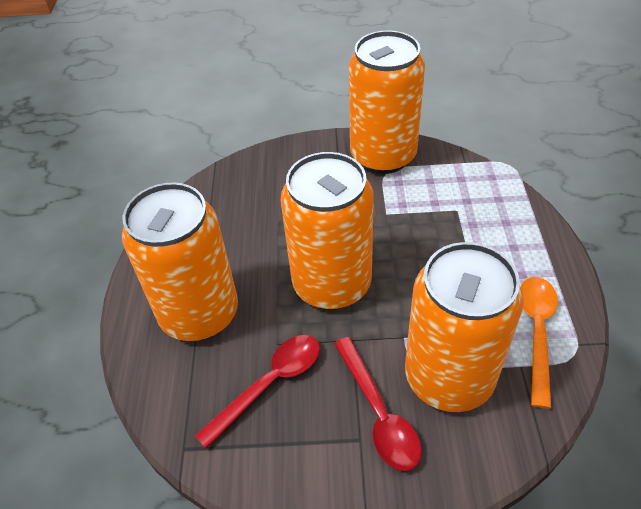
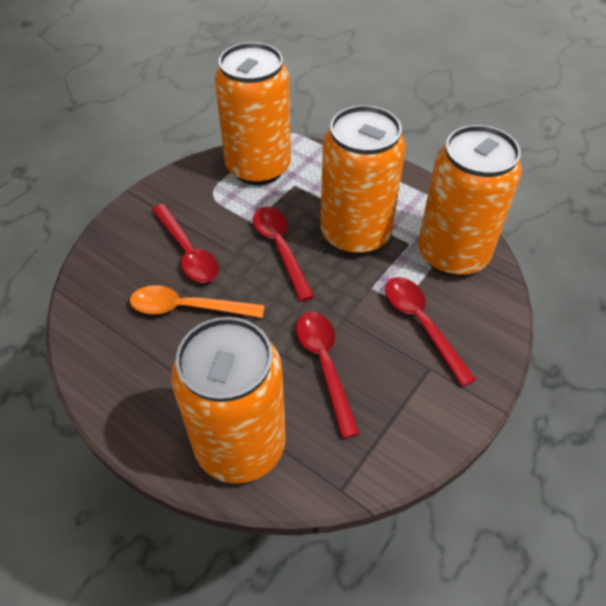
red spoon: [195,335,320,449] [334,337,422,471] = 2 -> [152,204,219,283] [253,207,315,301] [296,312,360,439] [385,277,476,387] = 4

